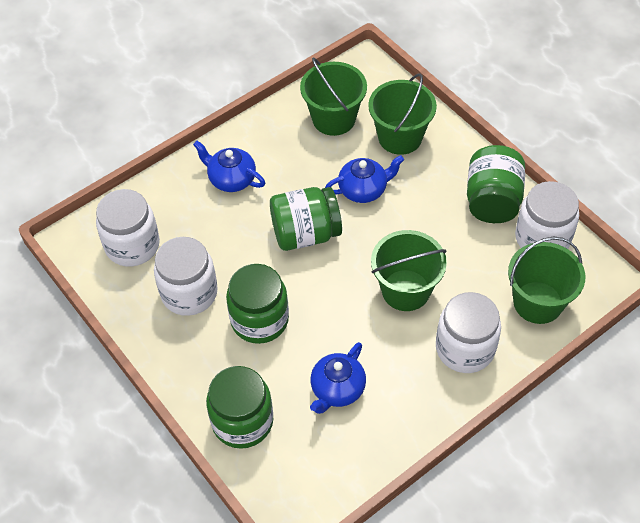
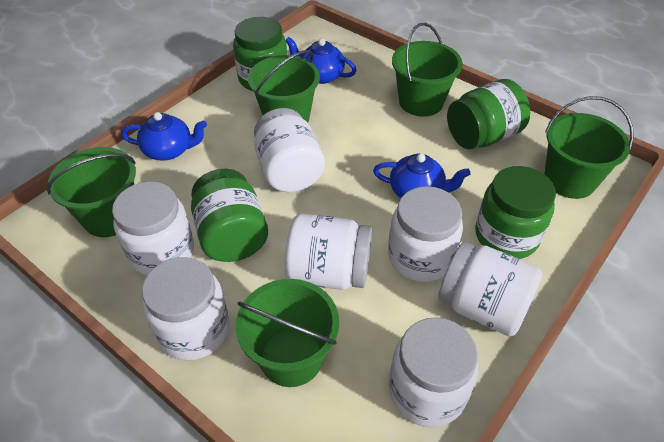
green bucket: [300,58,367,136] [368,73,437,155] [371,230,447,311] [508,237,585,324] = 4 -> [46,147,136,237] [236,279,339,387] [248,50,320,123] [392,23,462,117] [544,96,634,199] = 5
white jar: [96,189,160,267] [154,237,218,316] [436,292,501,373] [515,181,579,249] = 4 -> [112,182,194,276] [142,257,229,361] [254,108,325,192] [285,214,372,290] [388,186,463,282] [389,317,478,427] [438,242,542,336] = 7

